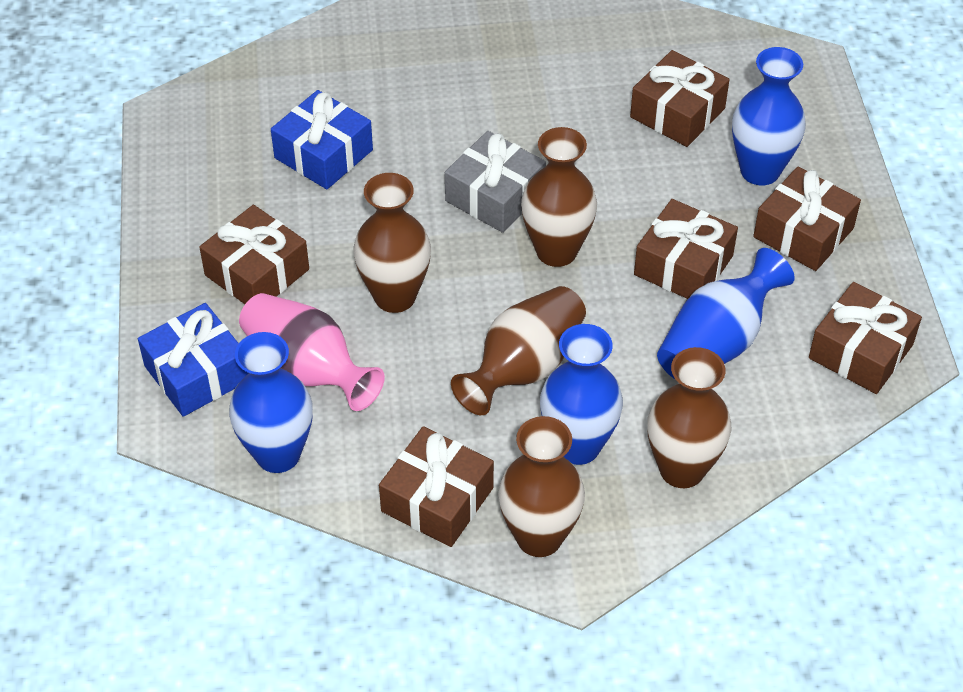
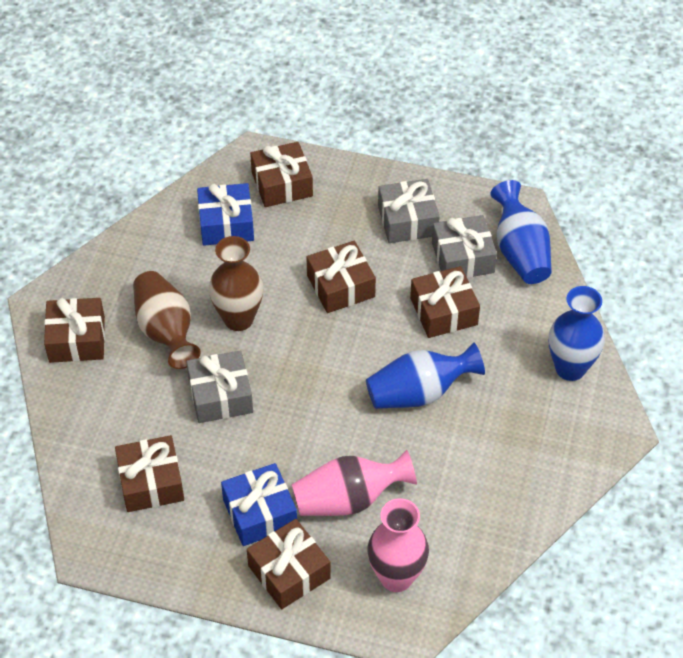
blue vase: [229,332,313,473] [540,324,623,465] [657,248,795,380] [732,47,806,186] = 4 -> [366,342,485,409] [490,180,552,284] [549,286,605,381] = 3
brown vase: [353,173,431,313] [451,286,586,415] [498,416,585,557] [521,127,597,267] [647,347,731,488] = 5 -> [133,271,201,369] [209,236,263,331] = 2
grey gift: [445,131,546,233] = 1 -> [186,350,253,423] [378,179,440,243] [432,215,497,278] = 3
pink vase: [239,293,385,411] = 1 -> [292,450,417,516] [368,498,429,592] = 2

